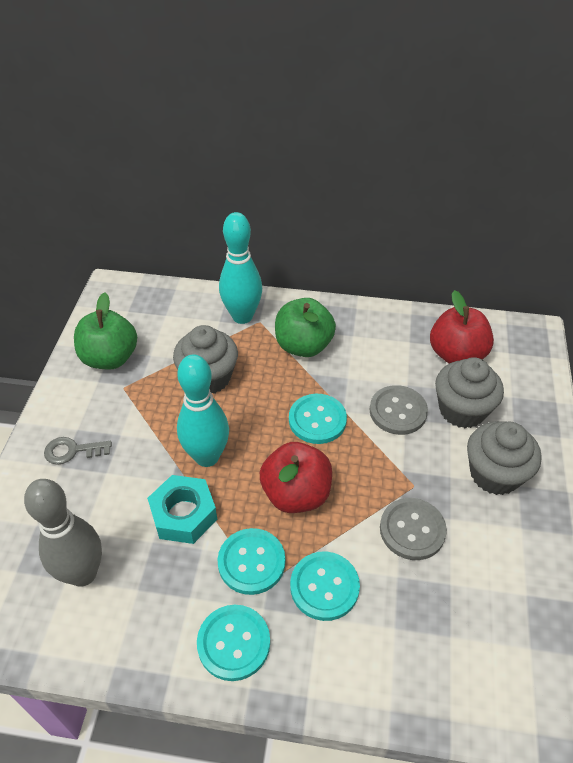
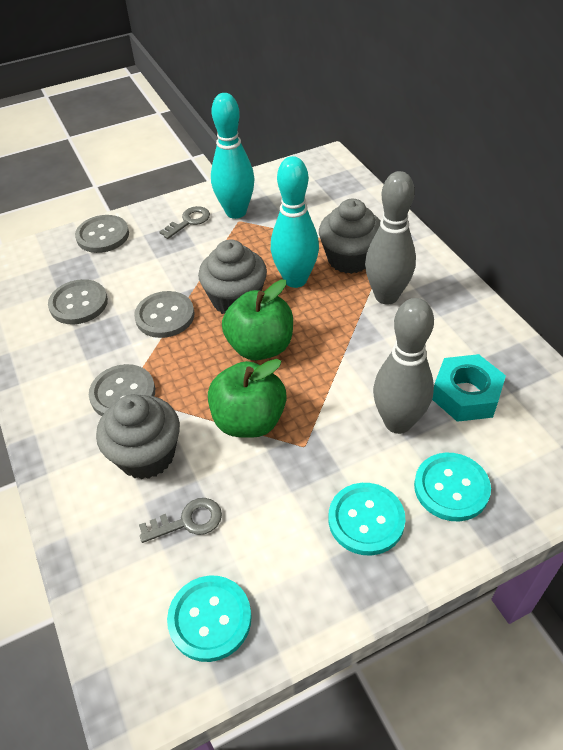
grey bowling pin: [24,479,102,587] = 1 -> [365,171,416,305] [373,298,434,434] = 2
grey button: [369,385,428,435] [380,498,447,560] = 2 -> [48,279,108,324] [75,215,129,253] [89,364,155,416] [134,291,194,338] = 4
grey key: [44,437,112,465] = 1 -> [139,498,222,543] [159,206,210,239] = 2
red apple: [260,442,332,513] [430,290,494,364] = 2 -> none = 0
turquoise button: [197,605,270,681] [218,528,285,595] [289,394,347,444] [290,551,360,621] = 4 -> [167,576,252,662] [329,483,406,556] [414,453,491,522] = 3

